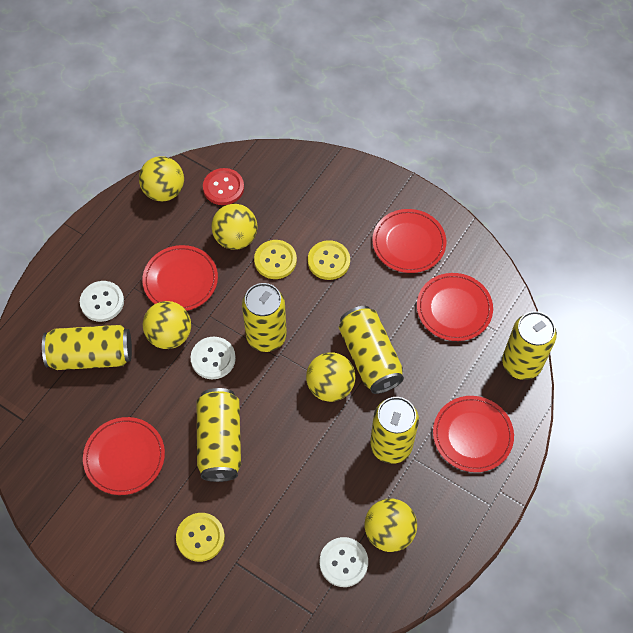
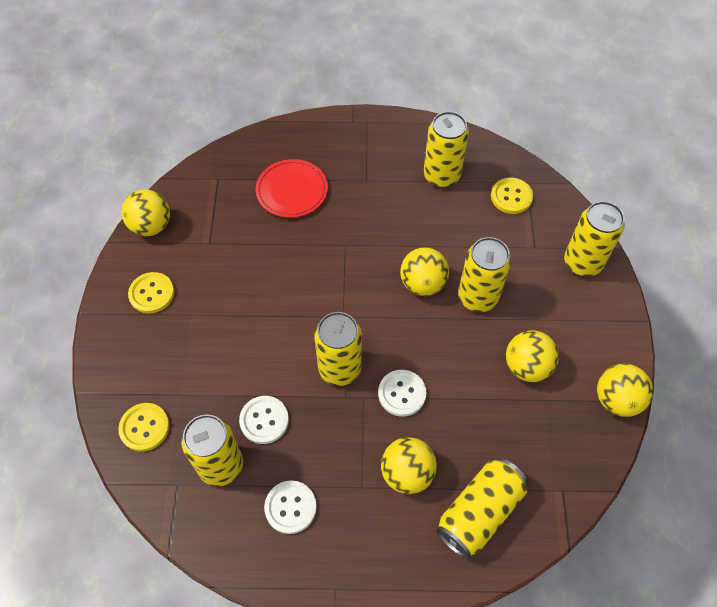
red button: [203,168,244,205] = 1 -> none = 0
red plate: [83,417,165,495] [142,245,218,311] [372,209,446,273] [417,273,493,341] [433,396,514,472] = 5 -> [256,159,328,218] = 1

